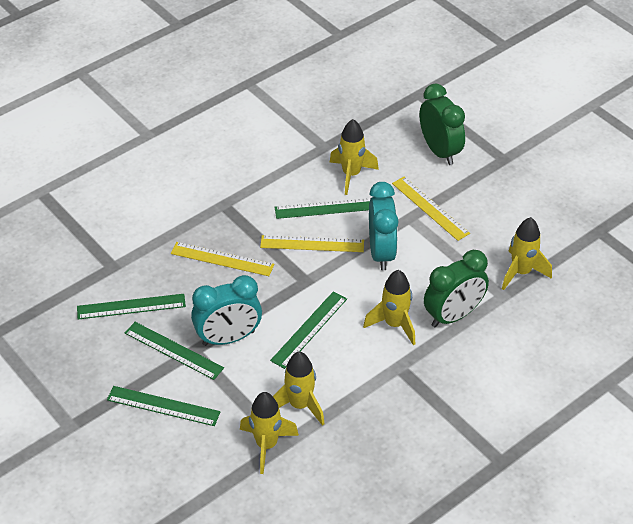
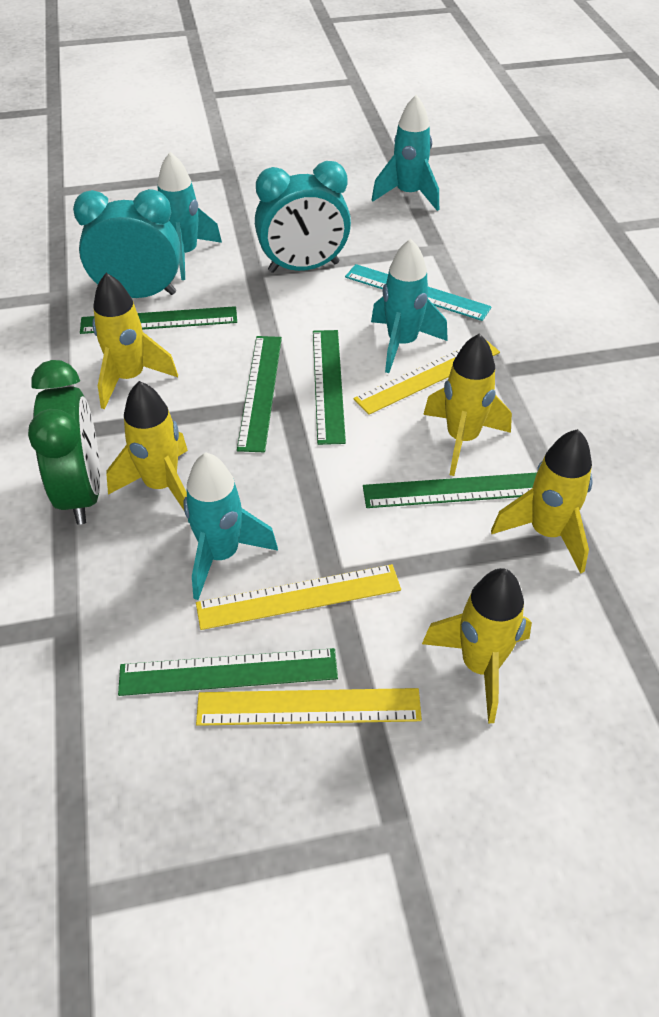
green clock: [419,84,465,165] [424,250,489,327] = 2 -> [28,360,100,525] = 1
turquoise rocket: none = 0 -> [157,152,222,280] [184,452,278,600] [371,238,448,373] [372,95,439,211] = 4
turquoise ruler: none = 0 -> [345,264,492,321] = 1

